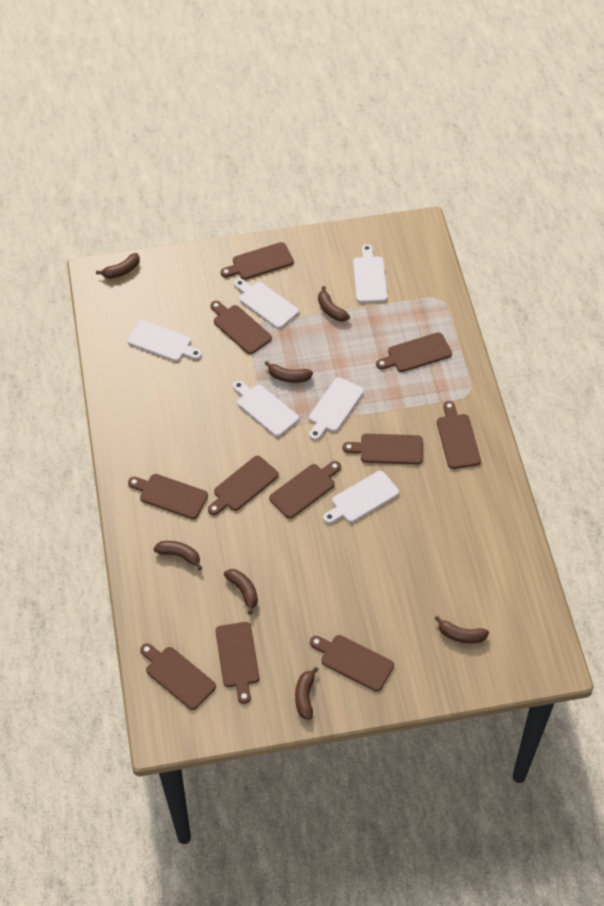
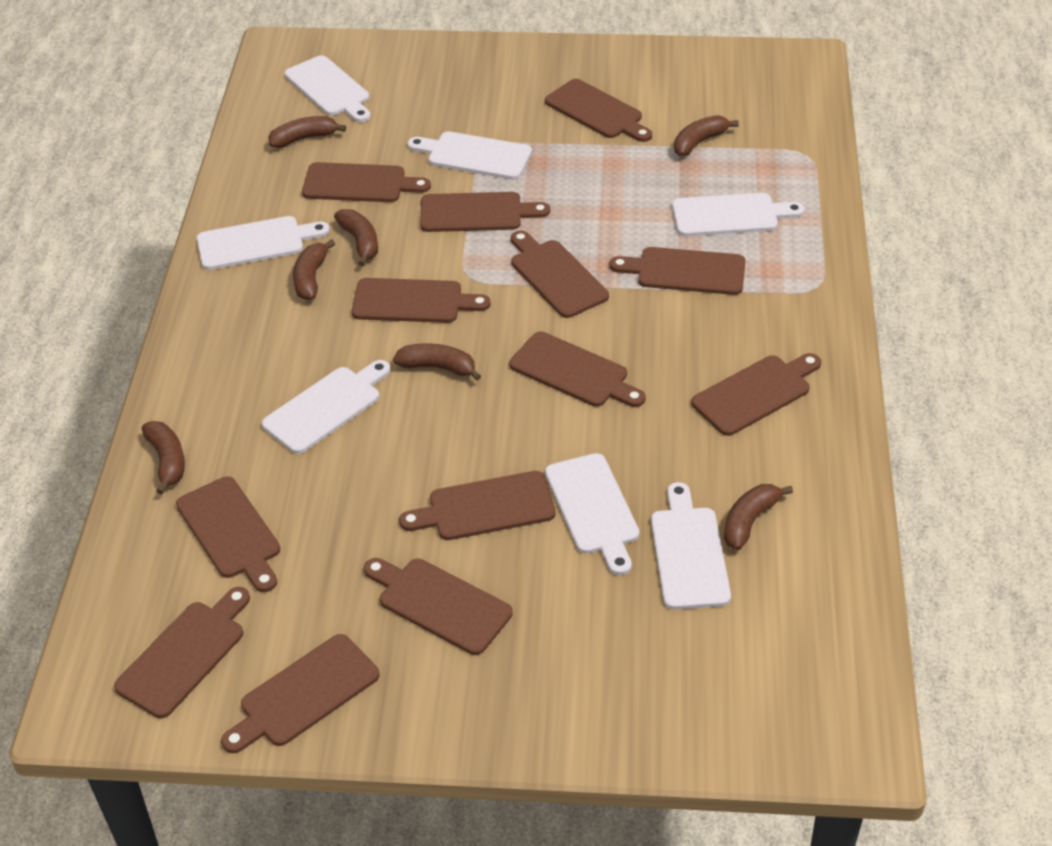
brown cutting board: [128,474,208,519] [140,643,216,710] [208,456,279,515] [210,301,272,354] [215,622,260,704] [221,242,294,280] [269,461,341,519] [310,635,394,692] [343,434,423,465] [376,332,452,372] [437,401,481,469] = 11 -> [114,587,250,718] [176,476,280,592] [221,634,380,753] [302,162,431,202] [352,278,491,323] [364,558,513,655] [399,471,556,540] [420,192,550,232] [509,332,646,407] [511,230,609,318] [545,79,652,142] [610,247,746,295] [691,353,821,436] = 13
white cutting board: [128,320,202,361] [233,381,299,437] [234,279,299,329] [309,377,364,440] [323,471,399,524] [353,244,387,303] = 6 -> [197,216,330,270] [262,360,391,454] [284,55,371,122] [408,131,532,180] [545,453,639,575] [651,482,731,610] [672,193,804,236] = 7

